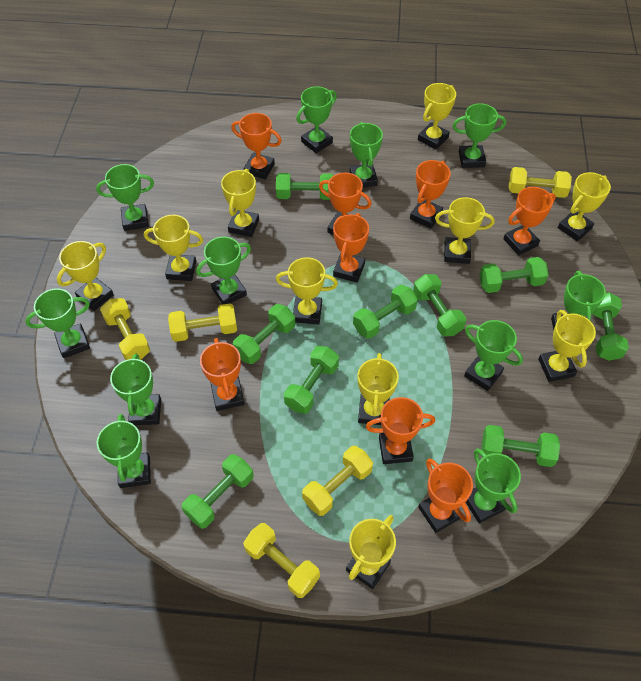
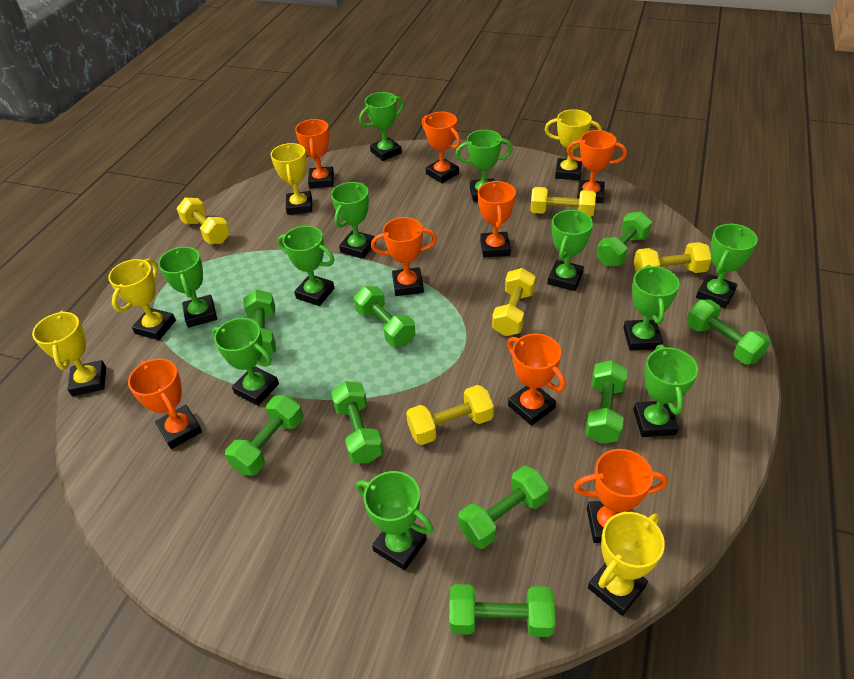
yellow trophy: [57,241,114,311] [144,215,203,281] [221,169,259,237] [276,257,338,324] [346,515,396,589] [358,353,399,425] [418,83,456,150] [435,197,495,264] [538,310,596,382] [558,172,611,241] = 10 -> [32,311,106,396] [108,258,176,340] [270,143,312,215] [545,109,602,180] [588,512,665,616] = 5

